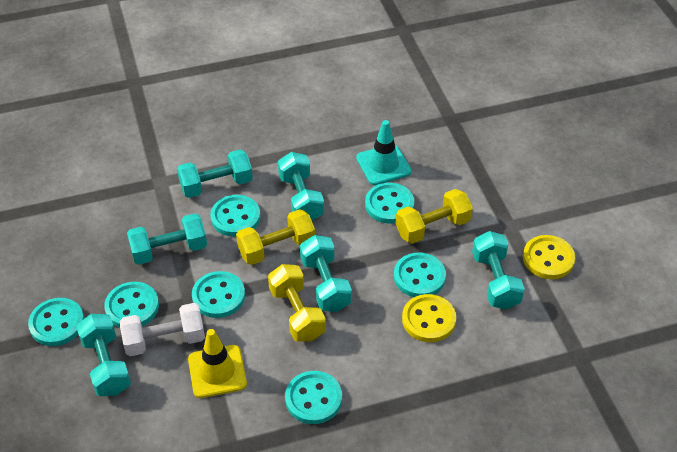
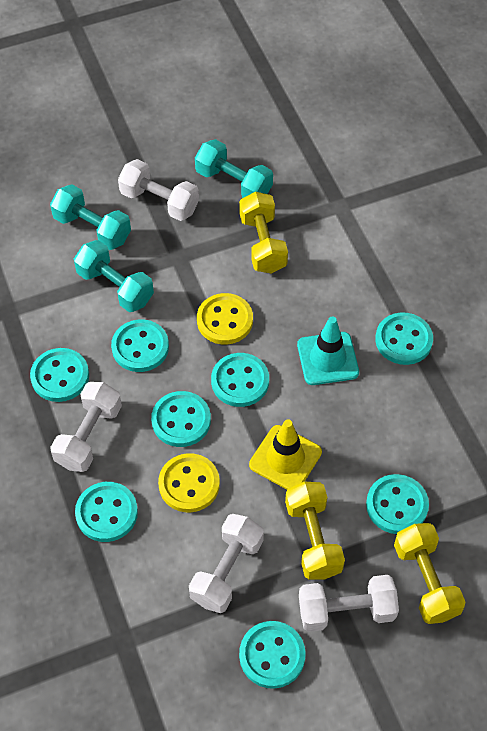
turquoise button: [28,298,84,346] [104,282,159,327] [192,271,245,318] [210,195,260,237] [285,371,342,424] [365,183,414,224] [394,253,446,297] = 7 -> [30,348,89,402] [75,482,138,542] [111,319,169,372] [151,391,211,447] [211,353,269,407] [239,621,306,689] [366,474,429,534] [375,312,433,365] = 8
turquoise dumbbell: [76,314,131,396] [127,213,207,265] [177,149,253,198] [278,152,324,221] [300,235,352,312] [472,231,525,309] = 6 -> [50,185,131,250] [74,240,154,312] [195,139,273,198] = 3
white dumbbell: [120,303,205,356] = 1 -> [50,382,122,472] [118,159,199,221] [189,514,264,613] [299,575,399,632] = 4

